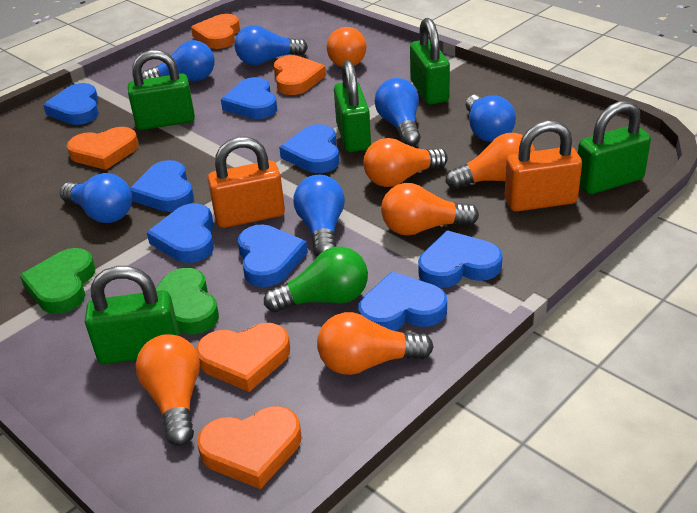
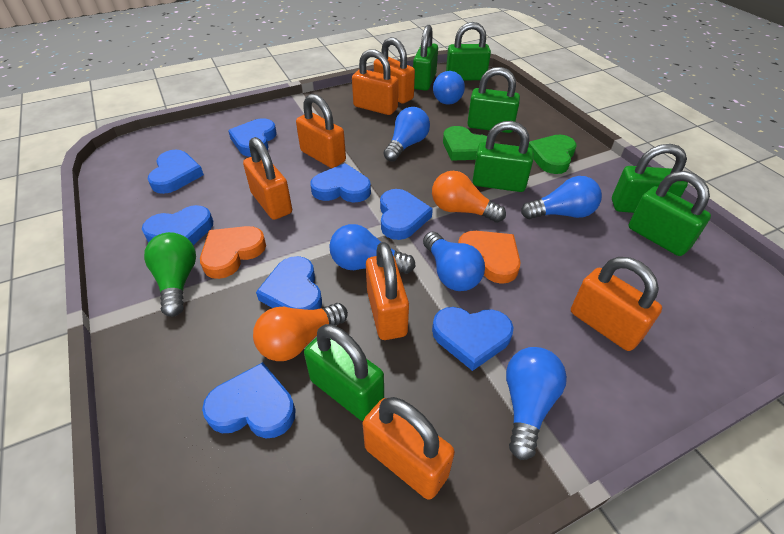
green padlock: [85,266,180,364] [128,50,195,130] [334,60,371,152] [410,18,450,105] [578,101,651,194] = 5 -> [304,324,384,421] [413,25,438,91] [446,22,491,81] [467,67,520,133] [472,121,533,192] [612,144,688,213] [628,171,711,256] = 7
orange heart: [67,127,139,170] [191,14,240,49] [196,323,290,392] [197,406,301,489] [274,55,326,95] = 5 -> [200,226,266,279] [458,231,521,284] = 2
orange light bulb: [136,334,200,446] [317,312,434,375] [327,27,366,67] [363,138,448,187] [381,183,479,236] [446,133,535,189] = 6 -> [253,303,348,361] [432,171,506,223] = 2
orange padlock: [208,137,285,228] [505,120,582,212] = 2 -> [243,137,292,220] [296,94,346,168] [352,49,398,115] [363,397,455,500] [366,242,409,340] [374,37,415,104] [571,257,662,351] = 7

